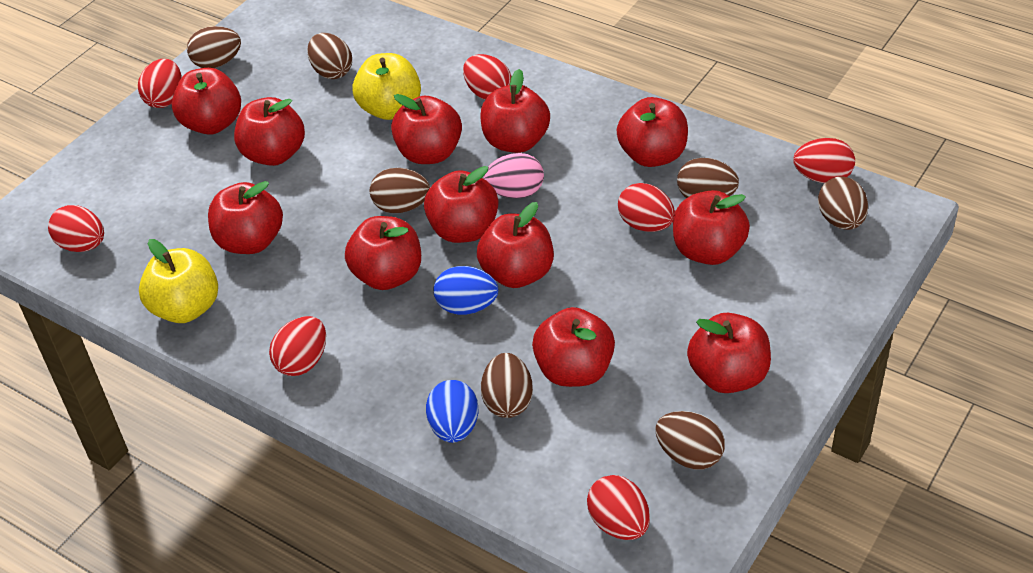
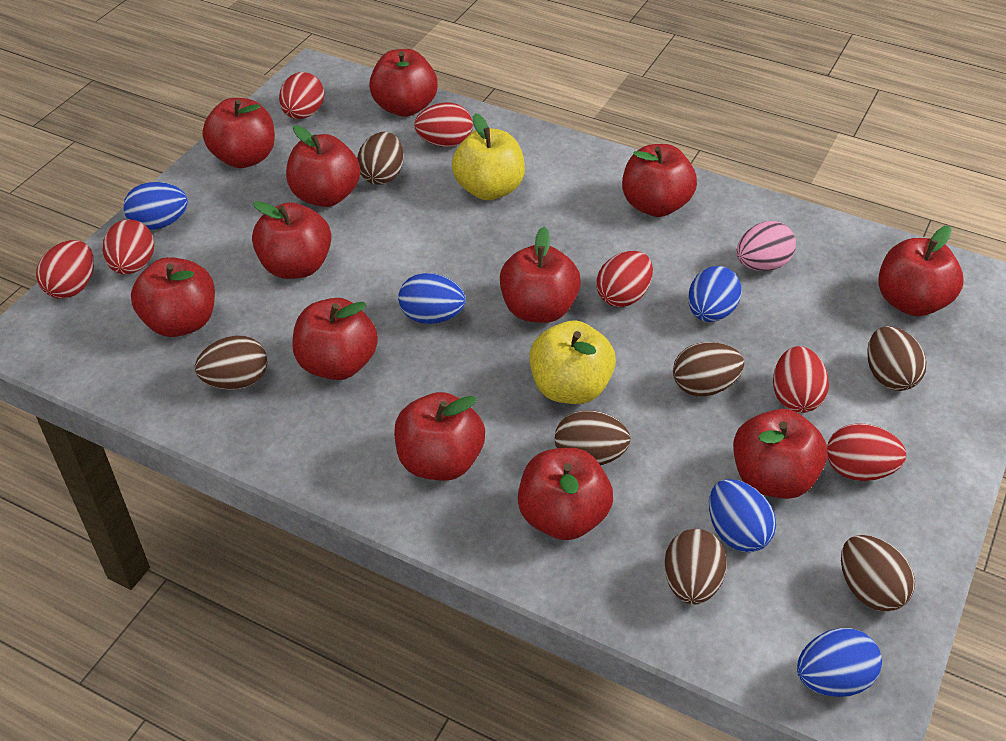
blue egg: [426,380,479,443] [433,266,498,315] = 2 -> [123,182,188,230] [398,273,466,324] [688,266,742,322] [709,479,776,552] [797,628,882,697] = 5

